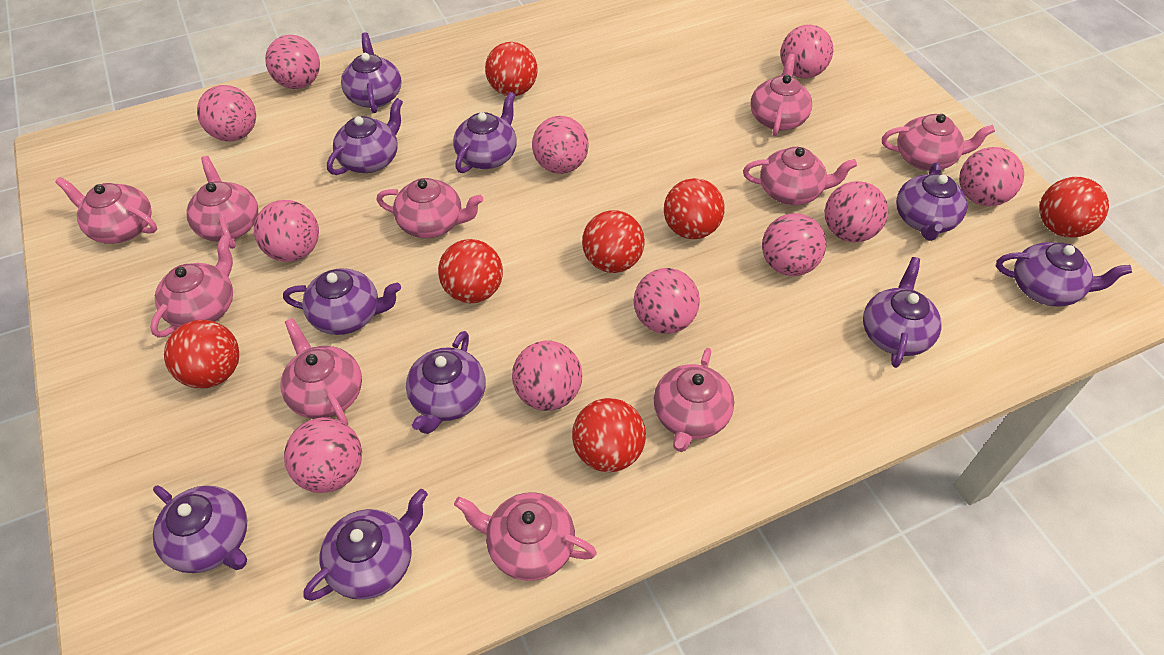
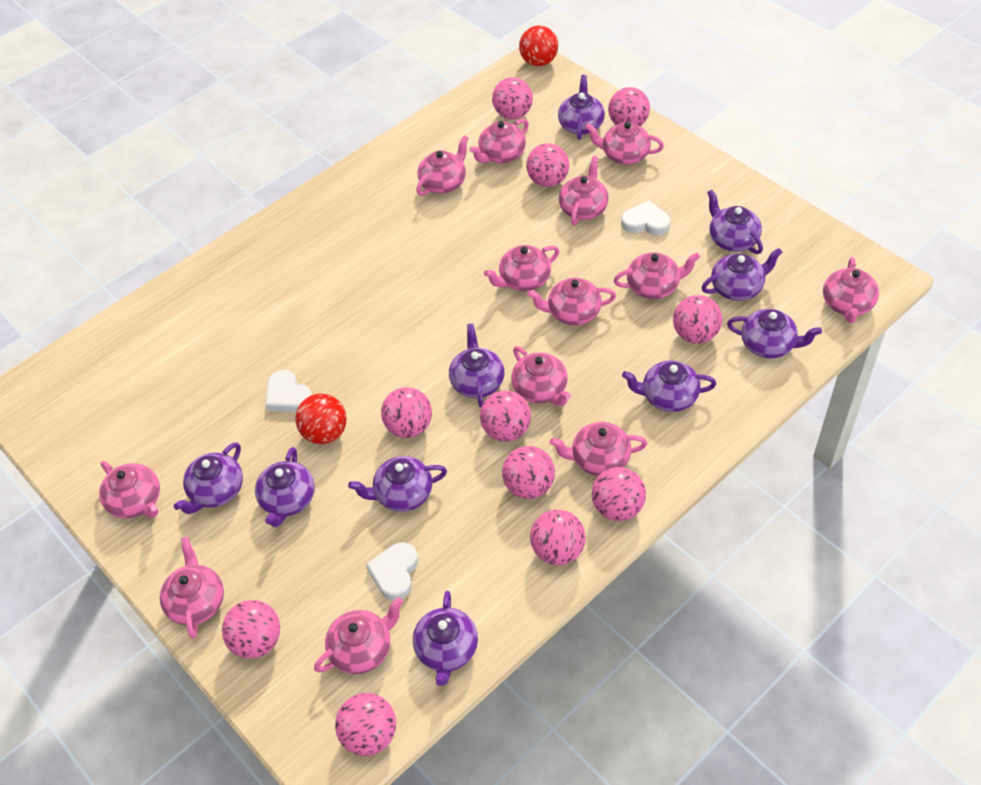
pink teapot: [55,177,157,244] [150,235,233,338] [186,156,258,249] [280,318,362,425] [377,178,484,238] [454,492,597,581] [654,348,734,452] [743,147,857,205] [750,54,812,136] [882,114,995,171] = 10 -> [99,461,160,519] [160,537,224,639] [314,597,403,674] [416,135,468,196] [469,119,529,163] [484,245,559,291] [511,346,571,406] [527,278,616,325] [550,422,647,476] [559,156,609,225] [585,122,664,165] [613,252,700,299] [823,257,879,323] = 13
red ball: [164,320,239,388] [438,239,503,303] [485,42,538,96] [572,398,646,472] [582,210,645,273] [664,178,725,239] [1040,177,1109,238] = 7 -> [295,394,347,444] [519,26,558,66] = 2
white heart: none = 0 -> [265,370,312,413] [366,542,418,601] [621,200,671,236] = 3

